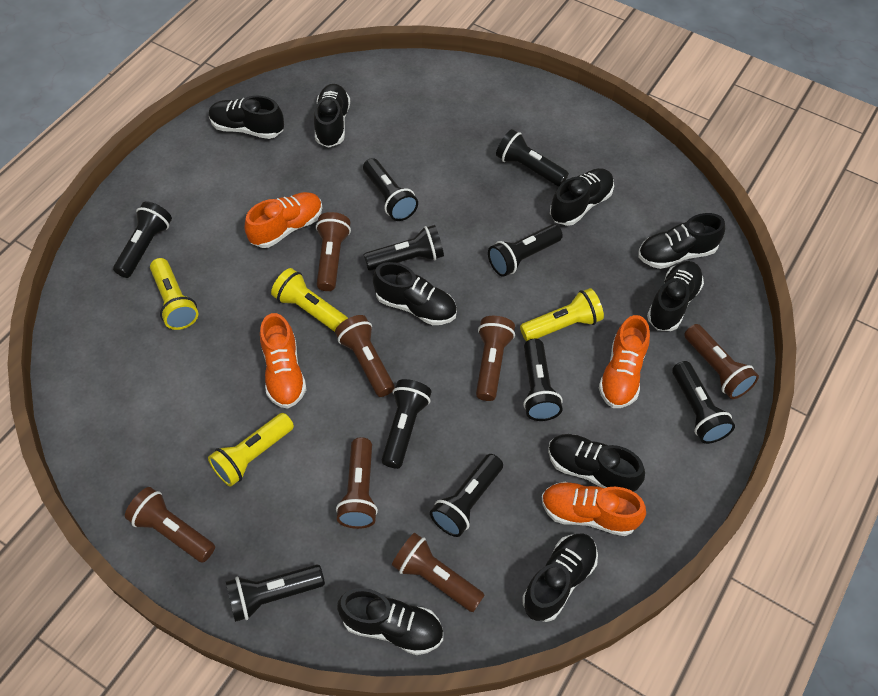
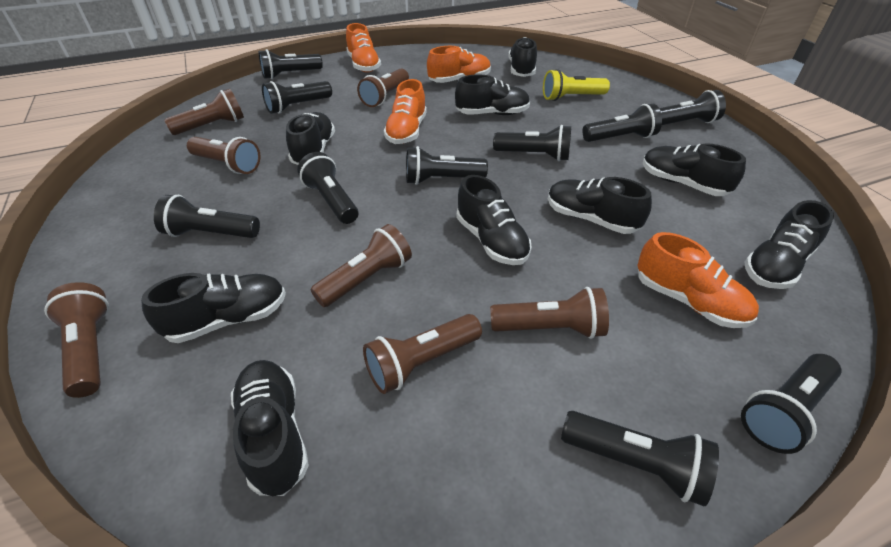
yellow flashlight: [150,258,198,330] [208,413,294,487] [271,268,348,332] [520,288,604,341] = 4 -> [543,69,610,101] = 1

